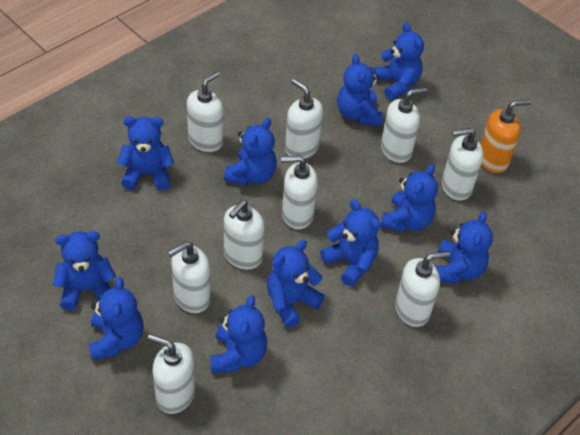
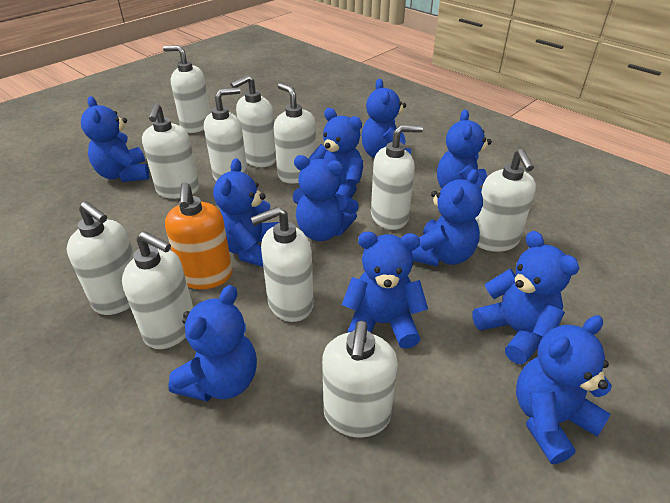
white soap dispenser: [148,334,195,414] [168,241,211,313] [187,71,223,152] [224,200,265,270] [281,155,318,229] [285,79,323,159] [381,87,427,163] [395,251,450,327] [442,128,483,201] = 9 -> [67,201,134,315] [122,231,193,349] [142,103,199,199] [163,45,210,133] [204,87,248,181] [230,75,276,167] [250,206,314,322] [274,83,316,183] [322,321,398,438] [371,125,423,230] [475,149,536,252] = 11

